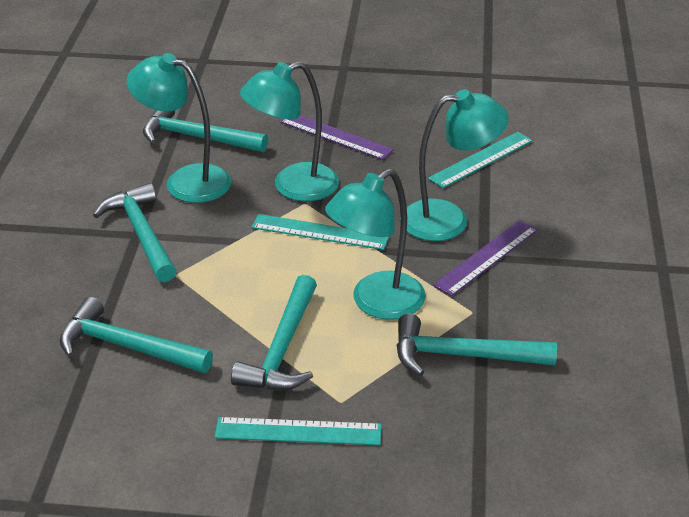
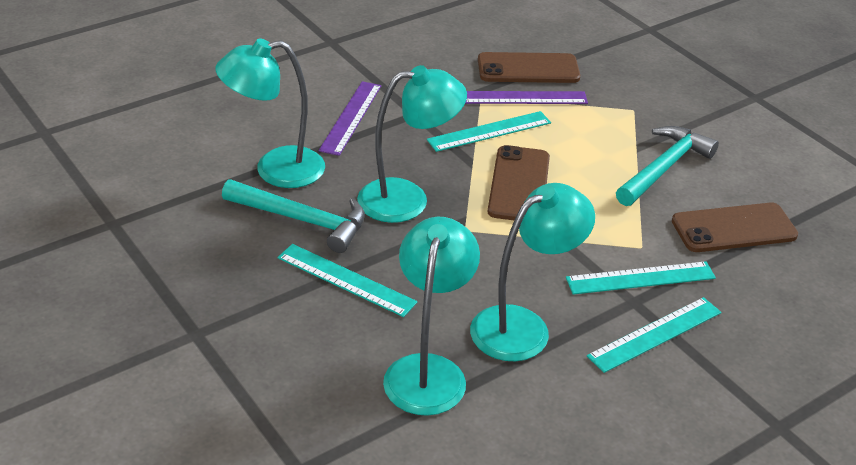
brown phone: none = 0 -> [478,52,580,83] [488,145,550,220] [672,203,798,252] = 3
turquoise hammer: [59,297,213,373] [93,183,177,282] [143,110,268,152] [231,275,317,390] [397,314,557,376] = 5 -> [222,179,365,253] [616,126,719,206] = 2
turquoise ruler: [215,417,382,445] [251,214,389,250] [428,132,533,188] = 3 -> [278,244,418,317] [427,111,551,152] [566,261,716,295] [587,297,721,373] = 4

